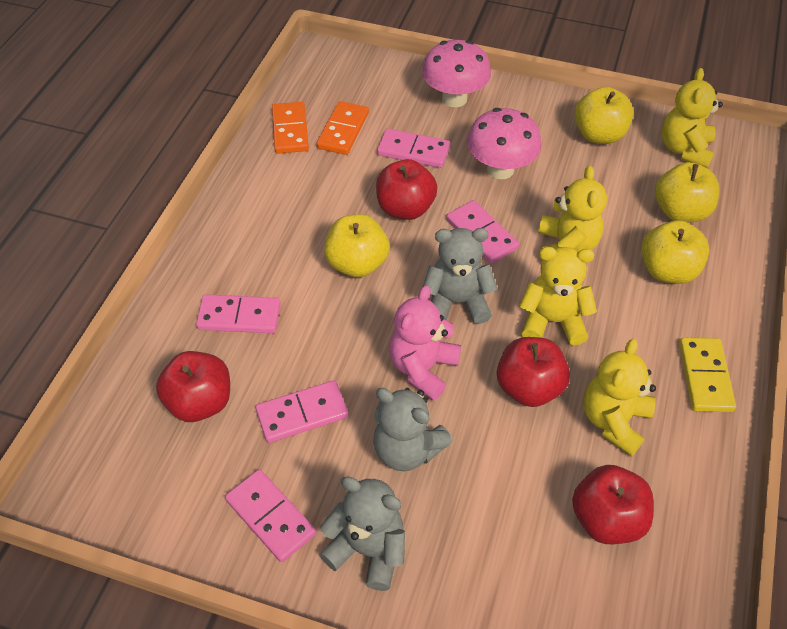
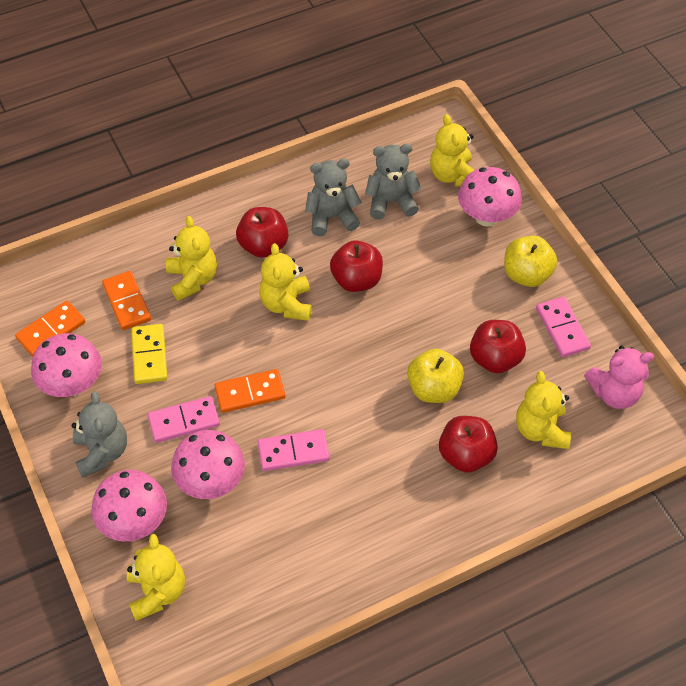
orange domino: [272,102,309,154] [317,101,369,155] = 2 -> [15,301,85,357] [102,271,151,330] [214,369,285,413] = 3
pink domino: [196,294,281,333] [225,469,316,563] [256,380,349,443] [377,128,450,168] [446,200,519,264] = 5 -> [148,396,220,443] [258,429,330,471] [536,297,591,357] = 3
pink mushroom: [422,40,491,107] [467,108,542,179] = 2 -> [31,333,102,397] [91,470,167,542] [171,430,245,499] [458,167,522,227] = 4
yellow apple: [324,214,389,277] [574,87,633,144] [641,220,709,284] [655,162,719,223] = 4 -> [407,349,464,403] [504,236,557,287] = 2
yellow teddy bear: [519,247,597,345] [538,166,607,261] [583,339,656,456] [662,68,723,168] = 4 -> [127,534,185,621] [166,216,217,301] [259,243,312,321] [430,114,474,187] [516,371,571,449] = 5

